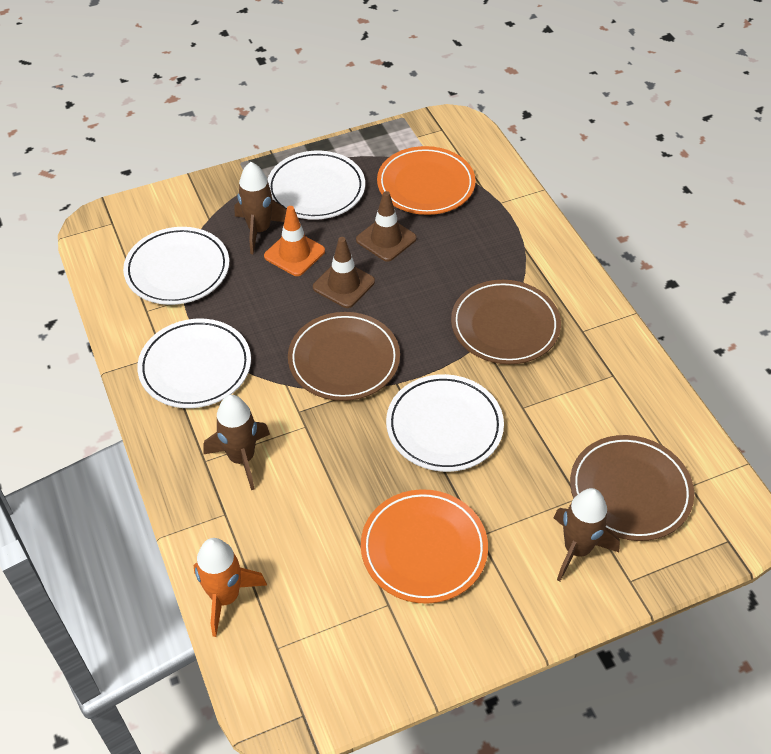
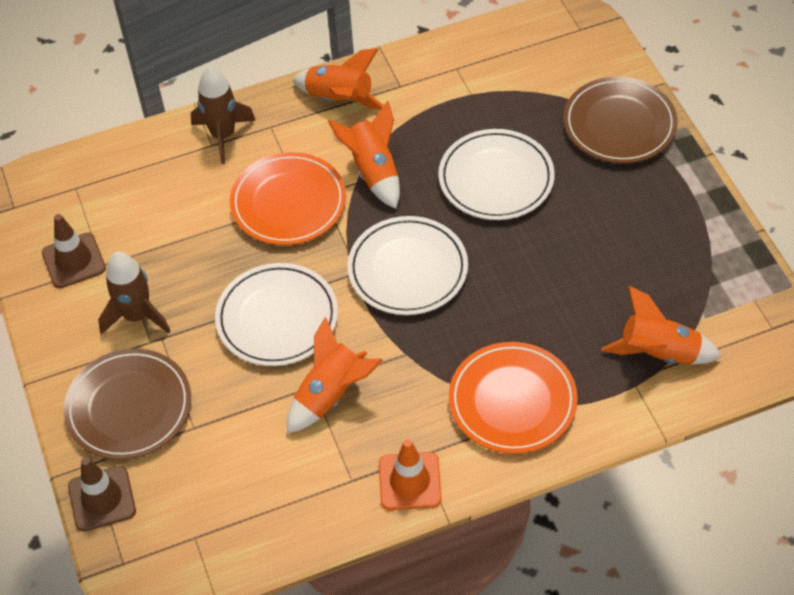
brown plate: [288,312,400,401] [451,280,561,364] [570,435,694,541] = 3 -> [64,348,191,460] [563,76,678,164] = 2
brown rocket: [204,395,270,490] [234,162,287,254] [553,488,620,582] = 3 -> [98,252,171,334] [191,67,256,164] = 2
orange rocket: [194,538,267,637] = 1 -> [287,317,383,433] [292,48,384,110] [328,101,400,209] [601,286,722,365] = 4
white plate: [123,227,229,305] [137,319,251,408] [267,151,365,220] [386,374,504,472] = 4 -> [215,263,338,366] [347,216,468,315] [438,129,555,220] = 3

